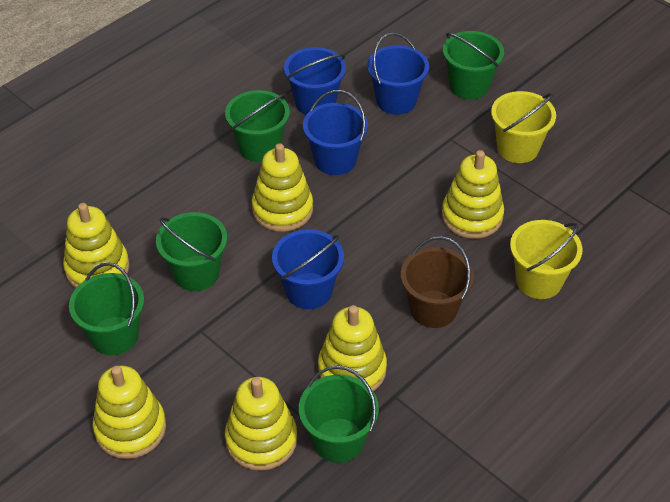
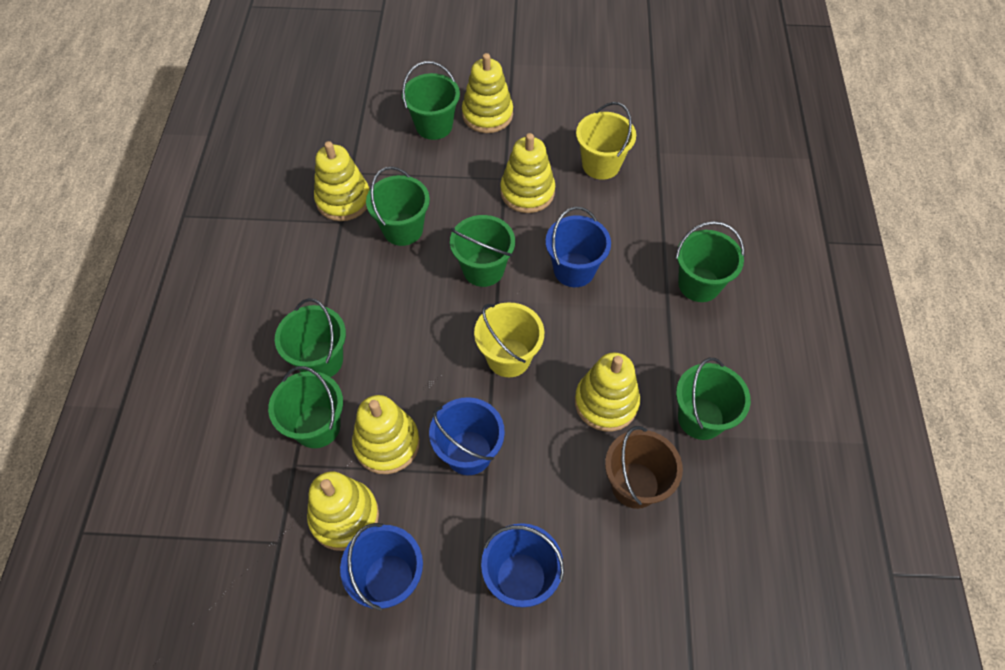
green bucket: [69,262,144,355] [156,212,227,291] [225,90,290,162] [299,365,379,463] [443,31,504,99] = 5 -> [268,366,343,448] [275,298,346,377] [366,166,430,246] [402,61,460,140] [450,215,515,287] [676,221,744,302] [676,358,751,440] = 7

